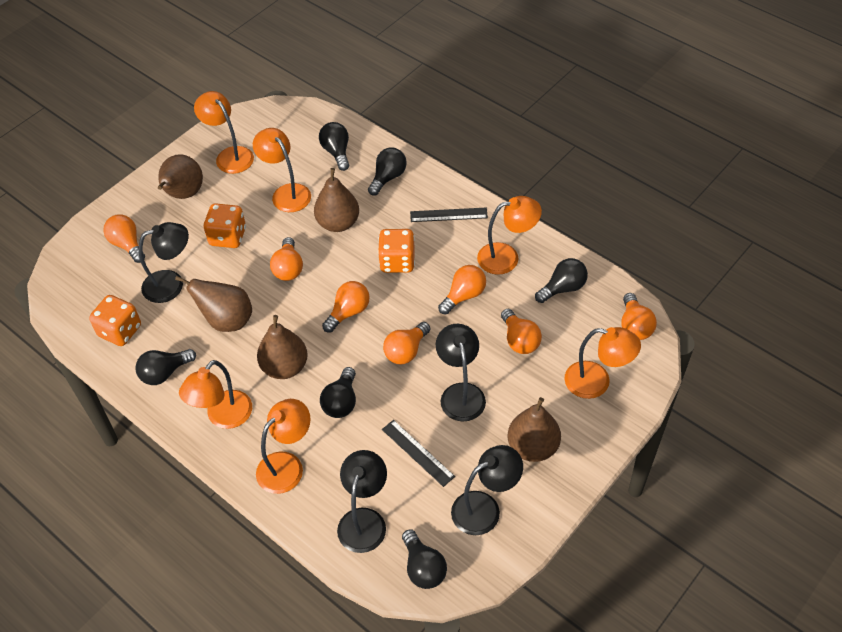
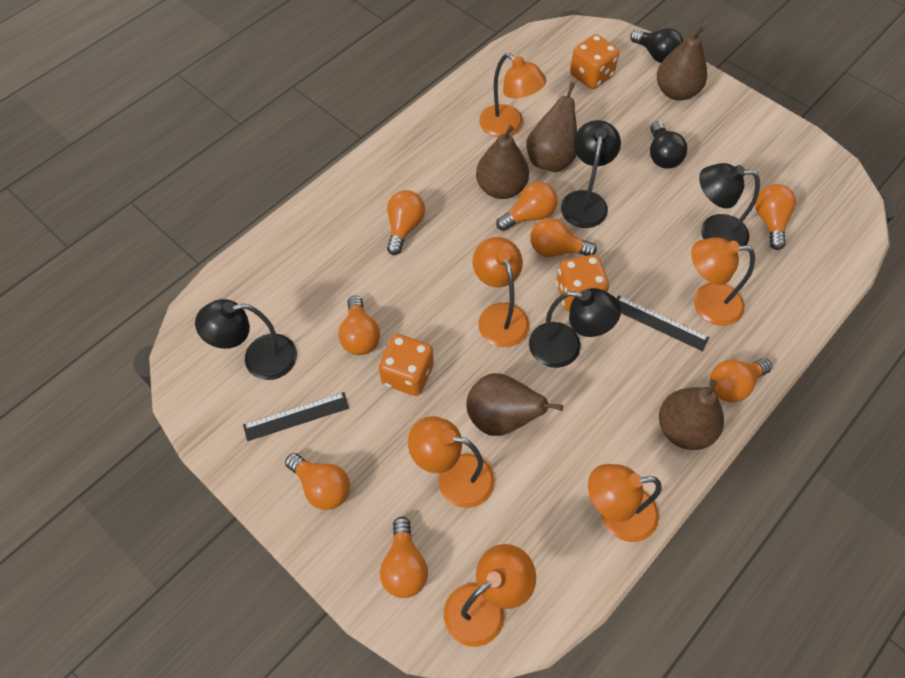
black light bulb: [136,349,196,385] [319,122,349,171] [320,367,356,418] [368,148,407,196] [402,529,447,589] [535,258,588,303] = 6 -> [630,28,683,63] [650,121,687,168] = 2
orange light bulb: [103,214,145,263] [270,237,303,281] [322,281,370,332] [383,322,431,364] [438,265,486,314] [501,309,542,354] [621,293,657,340] = 7 -> [285,453,350,510] [338,295,380,355] [380,517,428,598] [387,190,425,255] [496,182,558,231] [530,218,597,257] [710,358,772,402] [755,184,796,250] = 8

